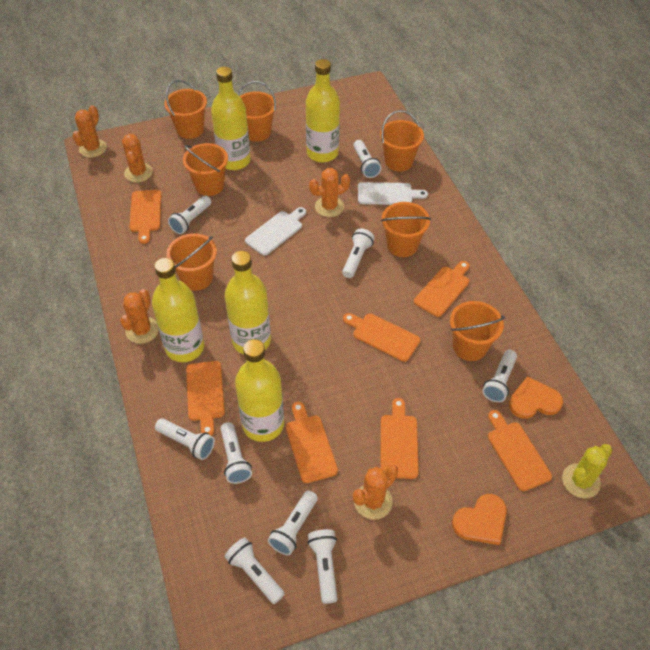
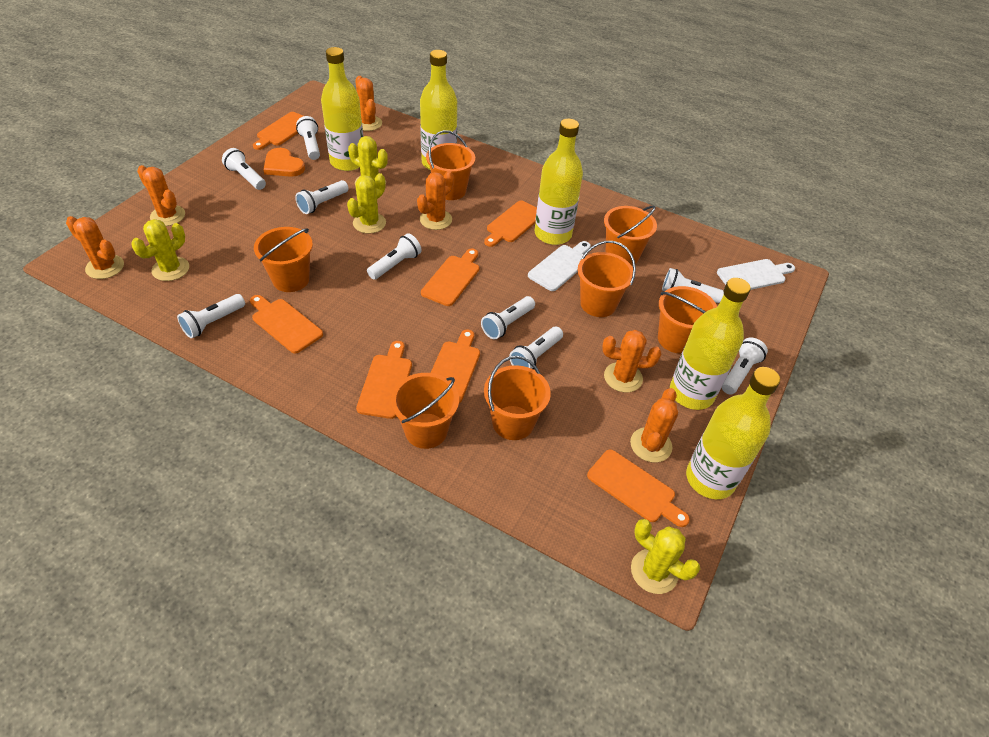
orange cactus: [73,105,107,158] [120,289,159,344] [122,134,153,182] [309,168,350,217] [353,464,398,520] = 5 -> [66,216,124,279] [137,165,185,226] [355,76,382,131] [417,171,454,230] [602,330,661,393] [630,388,678,463] = 6
orange heart: [452,494,507,545] [509,376,563,419] = 2 -> [263,148,305,177] = 1
yellow cactus: [562,444,613,499] = 1 -> [131,219,189,281] [347,173,386,234] [348,136,388,185] [631,519,700,594] = 4

